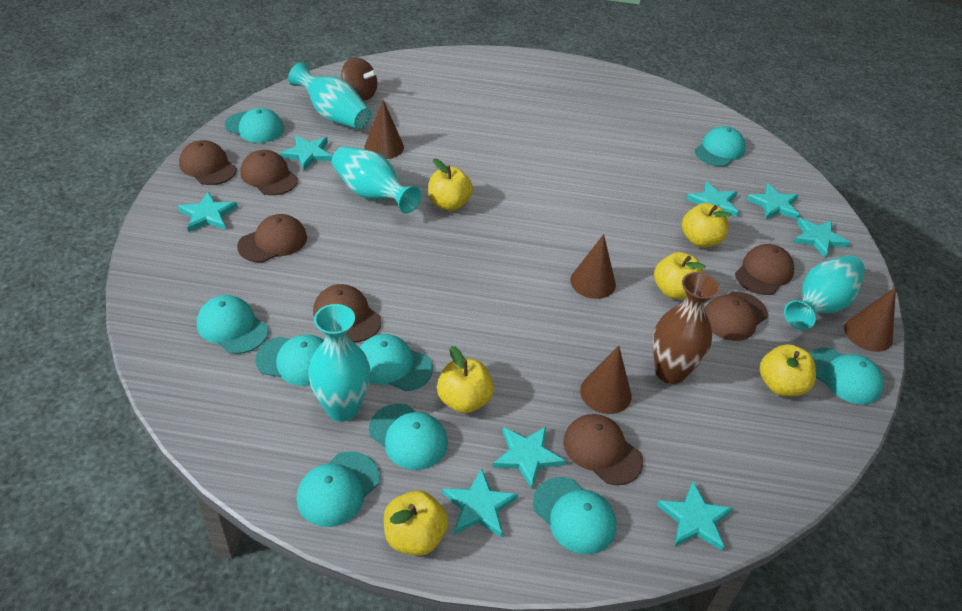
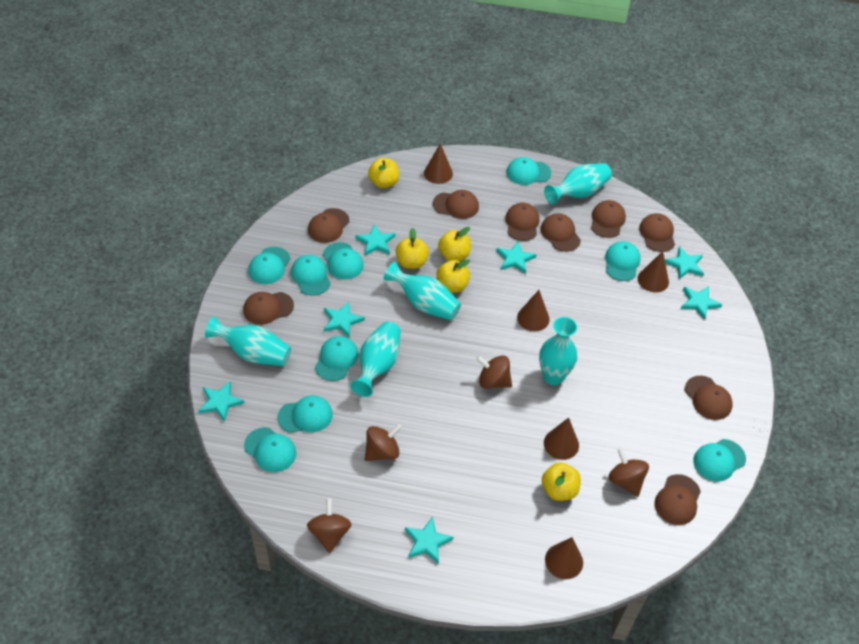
brown cap: [179,140,237,185] [237,214,307,262] [240,150,298,195] [313,284,381,342] [563,414,643,485] [705,291,768,341] [735,244,794,295] = 7 -> [243,292,294,325] [308,208,349,243] [433,190,479,219] [505,203,540,241] [541,213,581,252] [591,200,626,238] [639,213,675,252] [655,474,701,525] [685,376,733,420] = 9
brown cone: [364,100,404,159] [570,234,616,299] [580,345,632,414] [844,287,896,352] = 4 -> [424,143,453,184] [517,290,549,331] [544,418,579,460] [545,537,583,579] [638,251,669,292] = 5
brown spinning top: [341,57,378,100] = 1 -> [307,498,352,553] [365,424,402,461] [476,355,512,389] [608,448,649,497] = 4
brown vase: [653,272,720,384] = 1 -> none = 0
turquoise star: [178,192,238,232] [280,136,333,170] [442,468,518,538] [492,427,565,489] [657,482,733,551] [686,181,739,217] [746,183,799,220] [793,218,850,258] = 8 -> [198,381,244,422] [324,301,365,337] [355,224,395,256] [405,516,453,564] [496,241,536,274] [665,246,704,279] [681,286,722,320] = 7
turquoise vase: [288,62,371,129] [308,304,370,422] [332,146,421,213] [784,255,865,330] = 4 -> [205,316,291,366] [350,321,401,397] [383,262,461,320] [539,317,577,385] [544,163,612,205] = 5
yellow apple: [384,491,448,556] [428,158,473,211] [437,346,494,413] [654,252,706,299] [682,203,732,248] [760,344,816,396] = 6 -> [368,158,399,188] [396,228,429,269] [436,260,470,293] [438,227,471,261] [542,463,581,501] = 5

